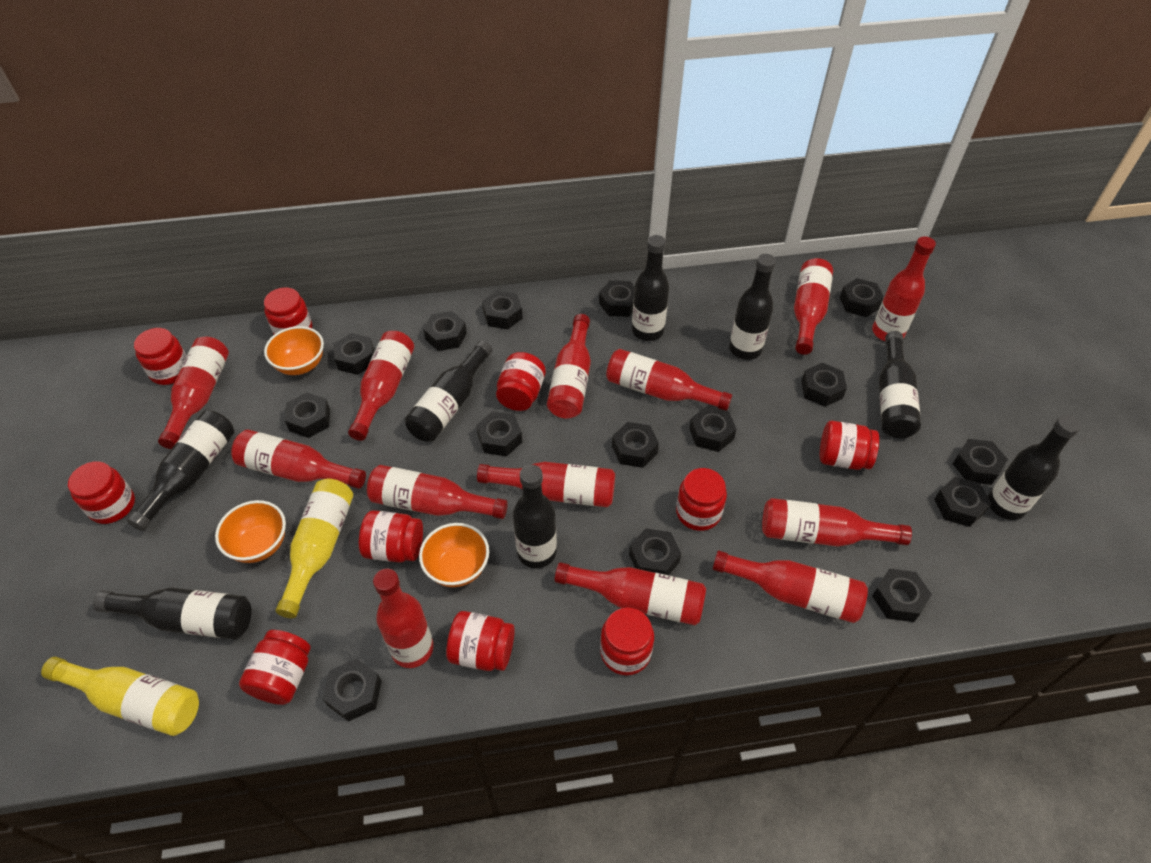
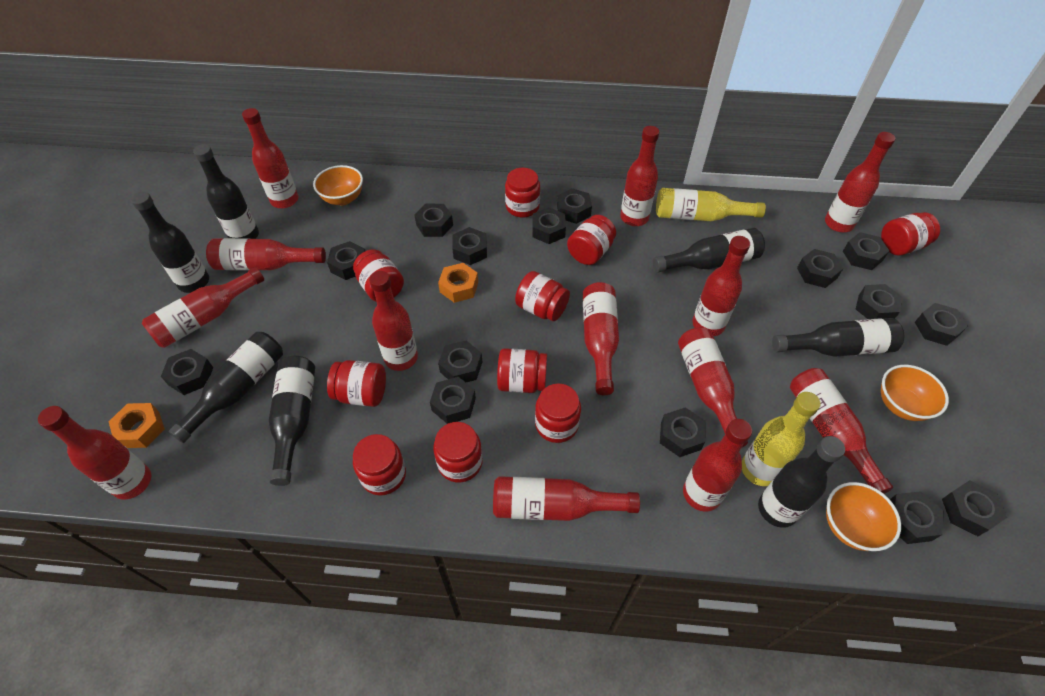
black bottle: [93,588,252,639] [127,410,234,531] [405,340,492,442] [513,465,557,568] [632,235,669,341] [729,254,776,360] [879,331,921,438] [988,415,1081,520] = 8 -> [131,192,209,293] [168,332,283,443] [193,144,259,239] [269,356,315,486] [653,228,765,273] [758,436,845,528] [772,318,904,357] = 7
orange nut: none = 0 -> [109,403,165,448] [438,263,478,303] = 2

